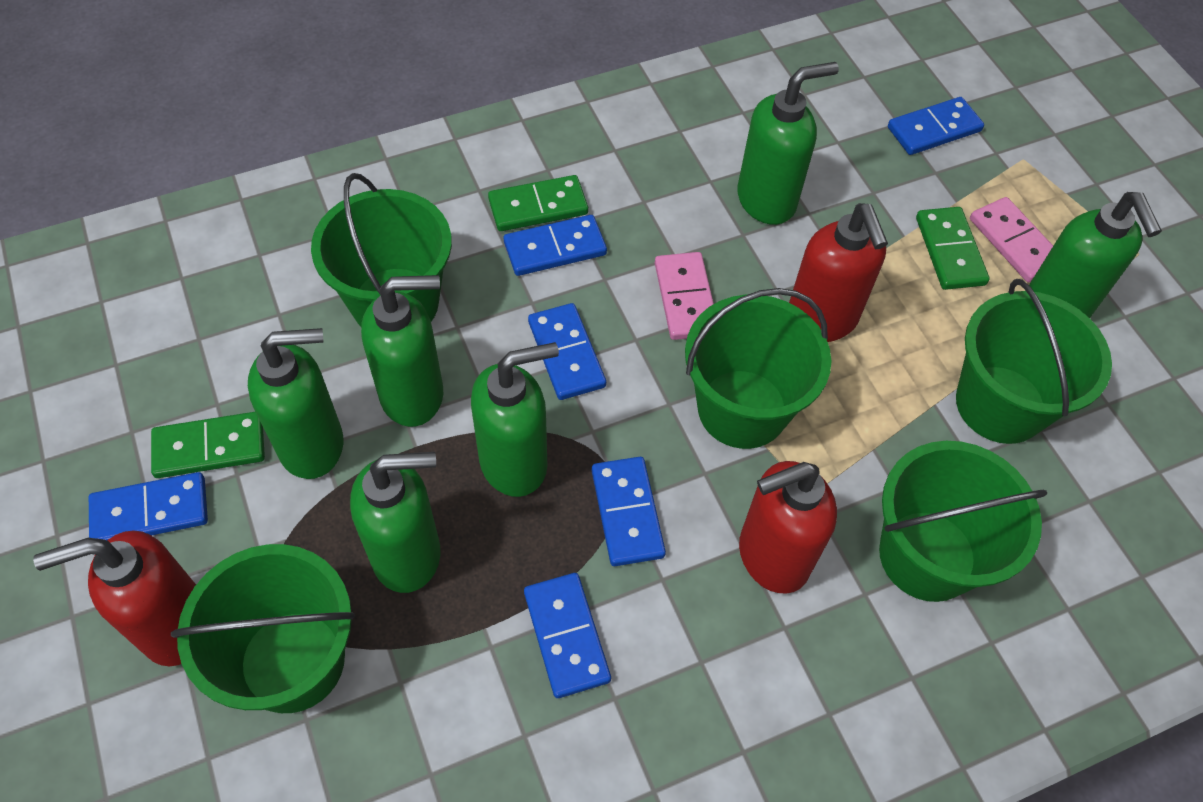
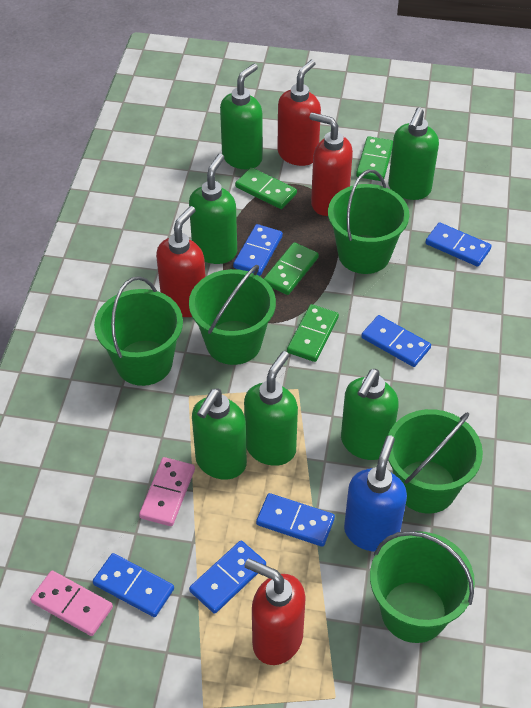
blue soap dispenser: none = 0 -> [344,435,407,552] = 1
green domino: [151,412,265,478] [488,175,588,231] [916,207,990,290] = 3 -> [235,167,297,209] [264,242,319,295] [287,304,339,362] [356,136,393,181] = 4
red soap dispenser: [33,530,196,666] [739,461,837,594] [789,203,888,342] = 3 -> [156,206,206,317] [245,559,305,665] [277,60,321,166] [309,113,353,216] = 4

